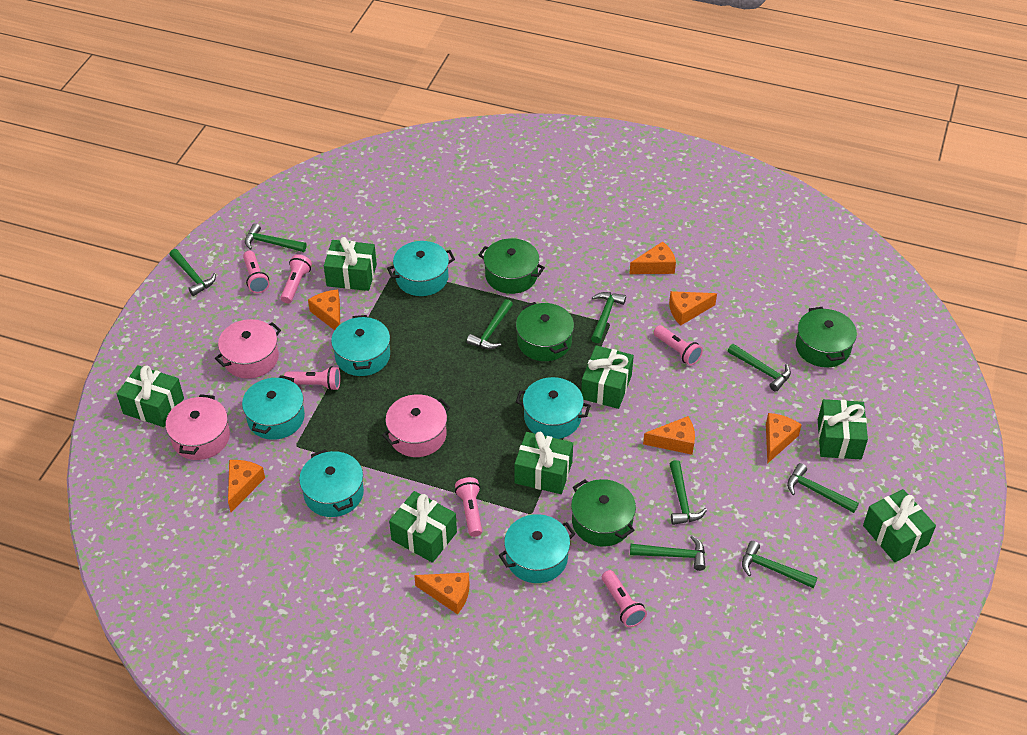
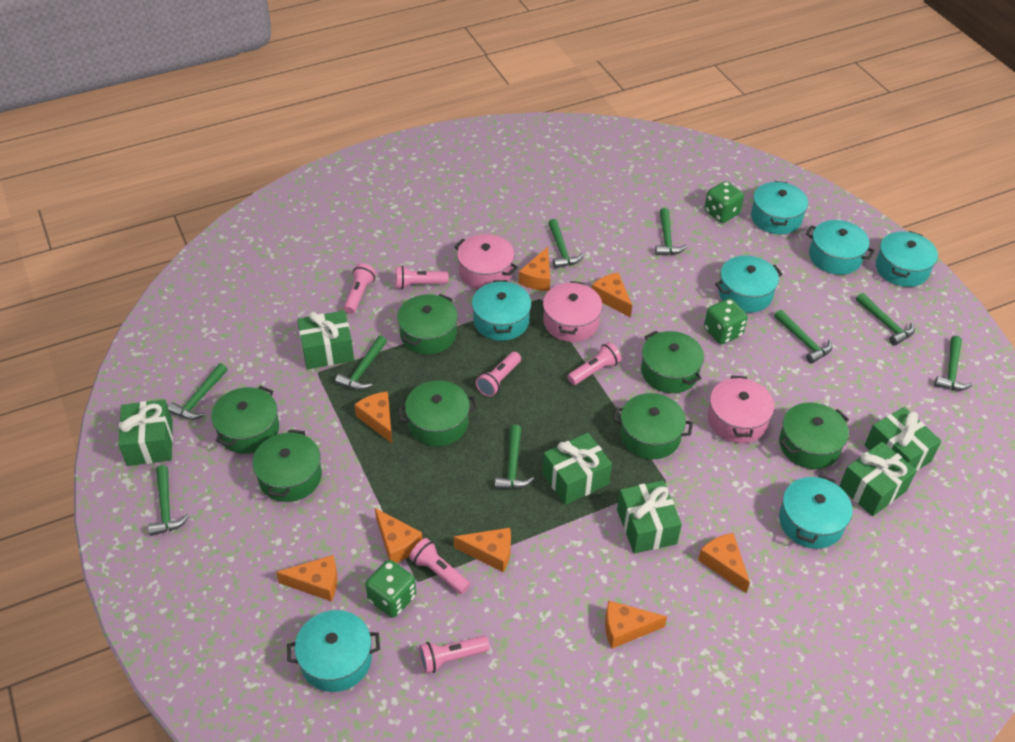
green dice: none = 0 -> [365,560,416,618] [704,181,744,223] [704,299,748,344] = 3
green gift: [117,365,184,427] [324,237,377,291] [389,491,457,563] [515,432,573,494] [581,345,634,409] [818,399,868,459] [863,489,936,562] = 7 -> [118,399,173,466] [297,311,354,369] [543,433,612,505] [617,480,682,554] [839,442,917,516] [864,407,942,471] = 6
green pot: [479,238,545,294] [516,302,574,361] [571,479,636,546] [796,307,857,368] = 4 -> [211,386,279,454] [253,429,322,502] [397,294,458,354] [398,381,477,446] [613,393,693,459] [641,330,704,393] [779,402,849,469] = 7
orange cheese: [228,460,265,512] [308,290,340,330] [414,573,469,615] [629,241,676,274] [643,416,695,455] [669,291,717,326] [766,413,802,464] = 7 -> [276,555,337,602] [354,391,392,443] [375,508,423,563] [454,528,511,572] [519,247,550,291] [592,273,632,317] [605,600,667,649] [698,533,750,593] = 8
turquoise pot: [242,375,305,440] [299,449,364,517] [331,315,390,376] [387,241,455,296] [499,514,575,583] [516,377,591,439] = 6 -> [287,610,380,692] [472,280,531,341] [715,255,783,313] [751,181,808,234] [779,475,853,549] [806,220,875,275] [876,231,938,287] = 7

